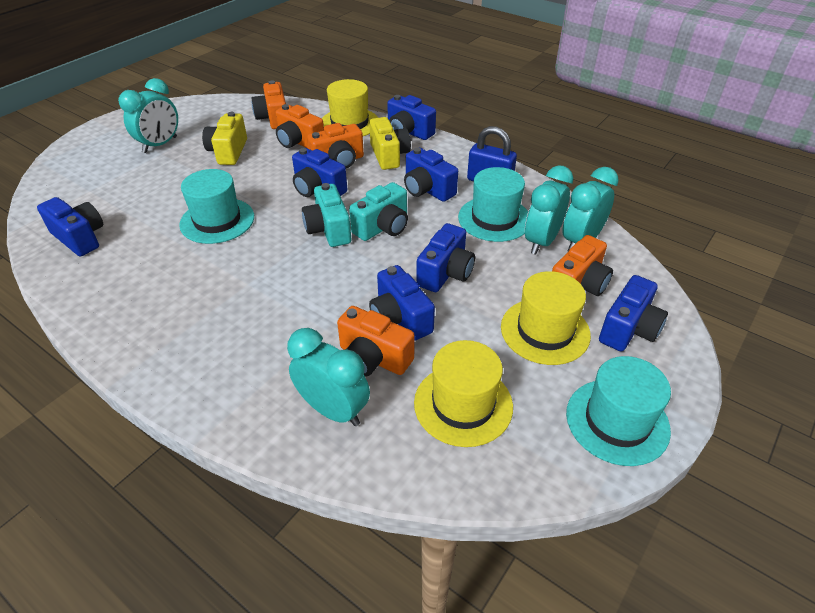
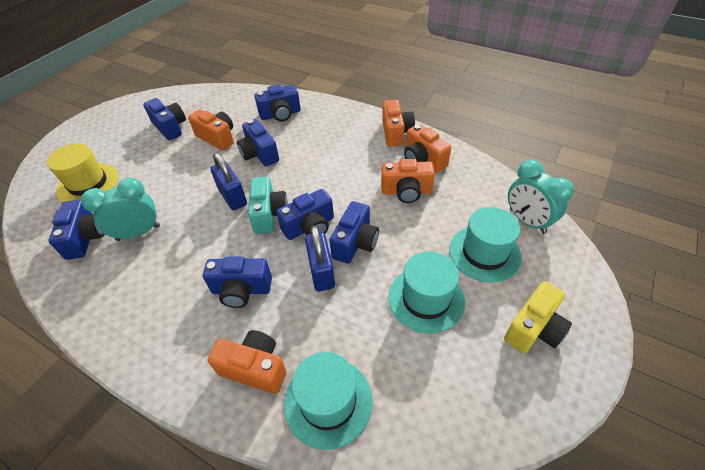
blue padlock: [467,126,517,181] = 1 -> [210,153,247,210] [305,225,335,291] = 2
turquoise camera: [302,183,351,247] [349,182,408,241] = 2 -> [248,176,288,234] = 1
turquoise clock: [118,78,178,153] [287,328,370,426] [525,165,573,255] [562,167,619,252] = 4 -> [81,178,160,241] [508,160,574,234] = 2
yellow camera: [202,112,247,165] [369,117,411,170] = 2 -> [504,281,572,353] = 1
yellow hat: [322,79,378,136] [414,340,513,447] [501,271,591,365] = 3 -> [47,143,118,202] = 1

